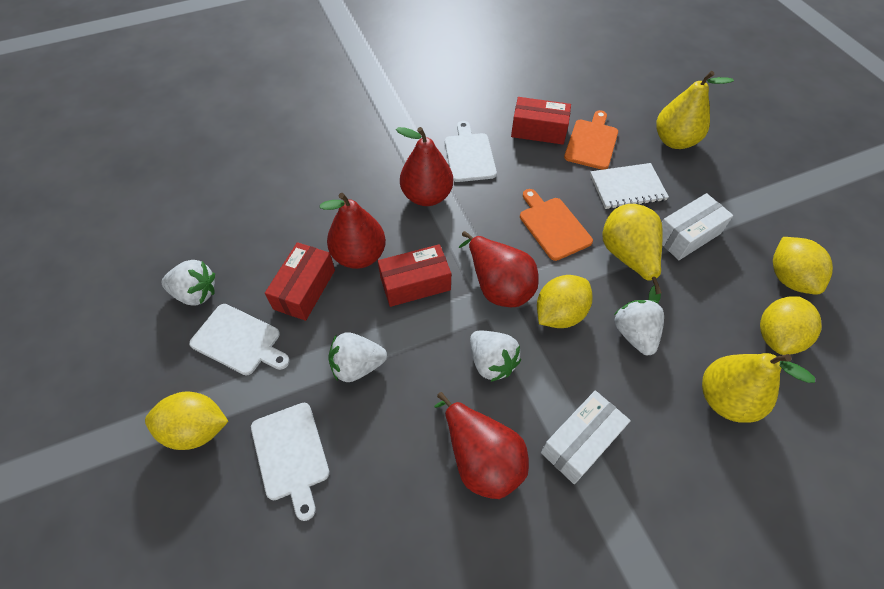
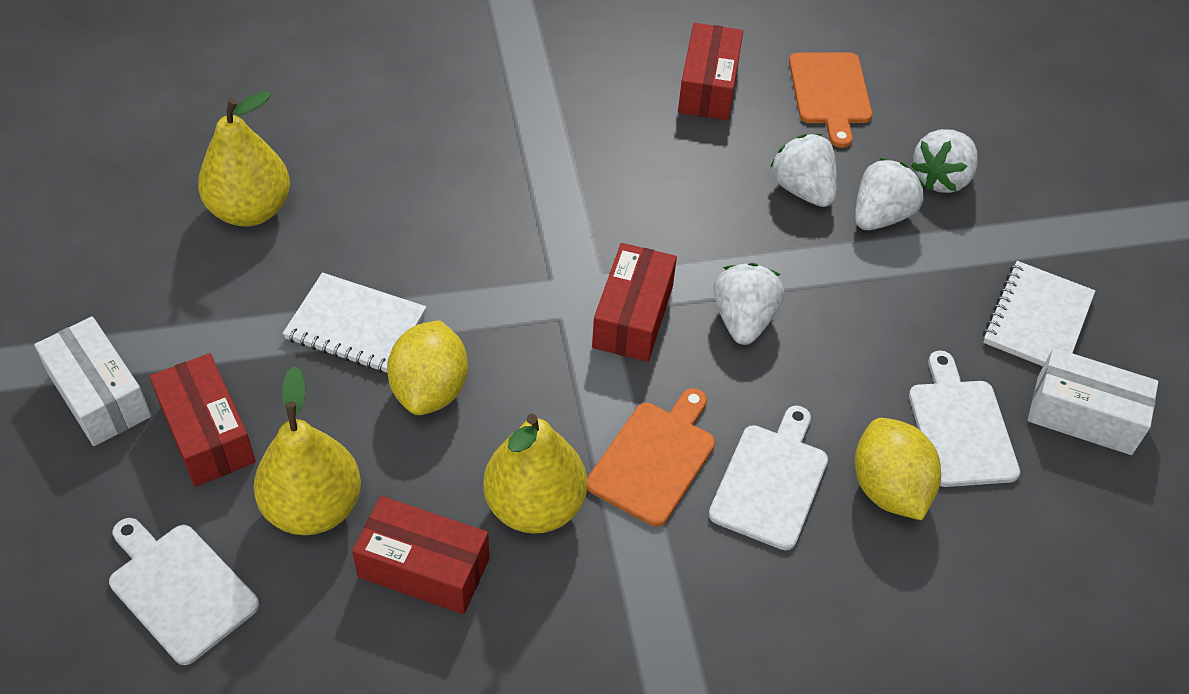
red box: [265,242,335,321] [378,244,451,307] [511,97,571,145] = 3 -> [150,353,256,487] [352,496,489,614] [592,243,677,362] [678,23,743,120] = 4
red pear: [320,193,386,269] [396,127,453,206] [434,392,529,499] [459,231,539,307] = 4 -> none = 0
white notebook: [590,163,669,209] = 1 -> [282,273,426,373] [983,261,1095,366] = 2
yellow lemon: [145,391,229,450] [537,275,592,328] [760,296,822,355] [773,237,833,295] = 4 -> [387,320,468,415] [855,418,941,520] = 2

